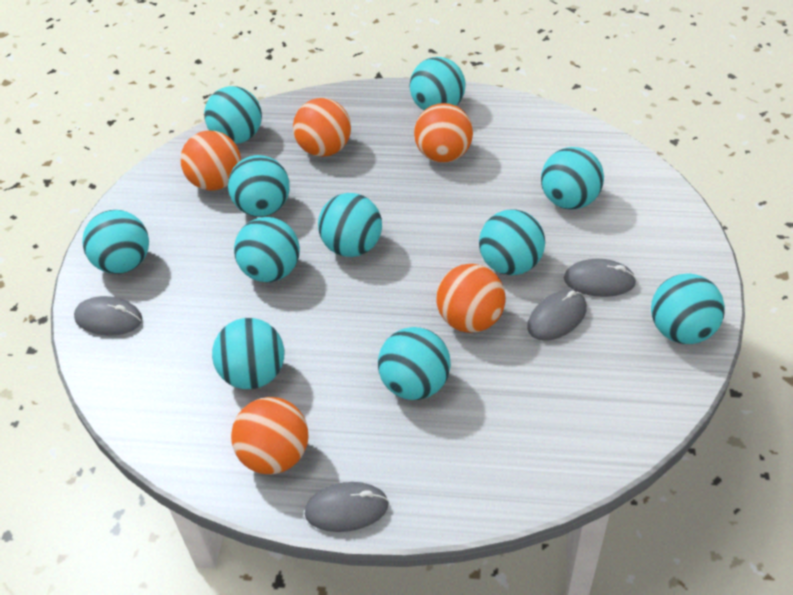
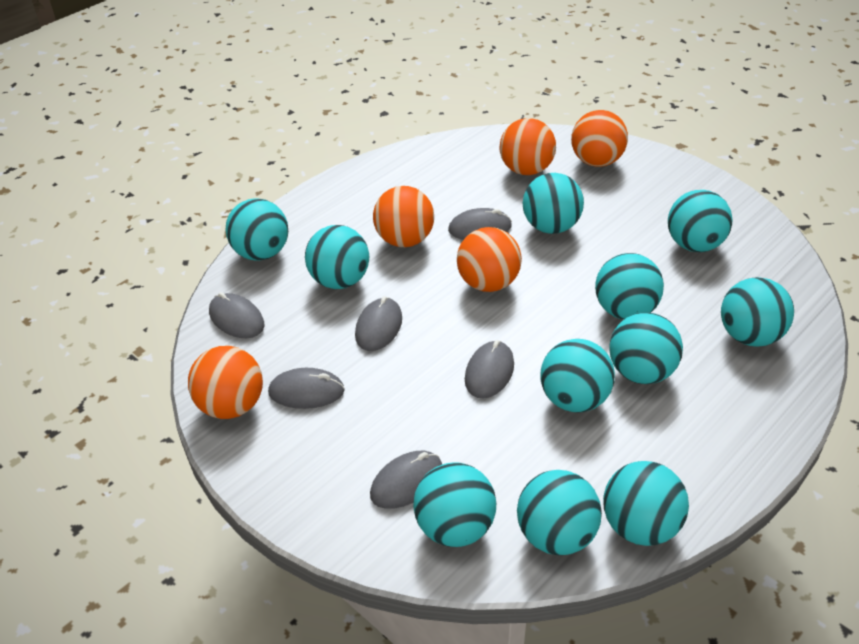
grey mouse: [74,296,142,336] [305,482,389,532] [527,290,587,341] [564,259,637,297] = 4 -> [209,292,264,338] [268,368,345,409] [355,296,402,351] [370,451,442,509] [448,208,512,240] [465,340,514,399] = 6

